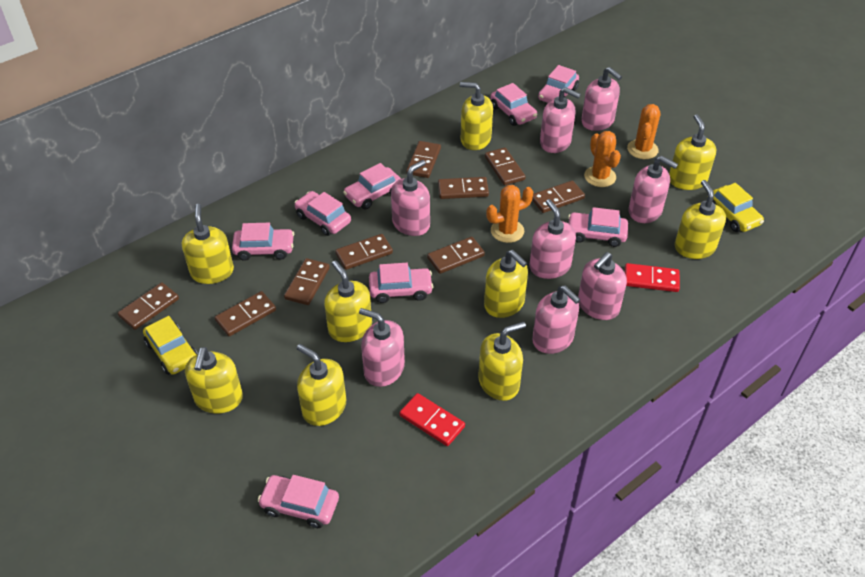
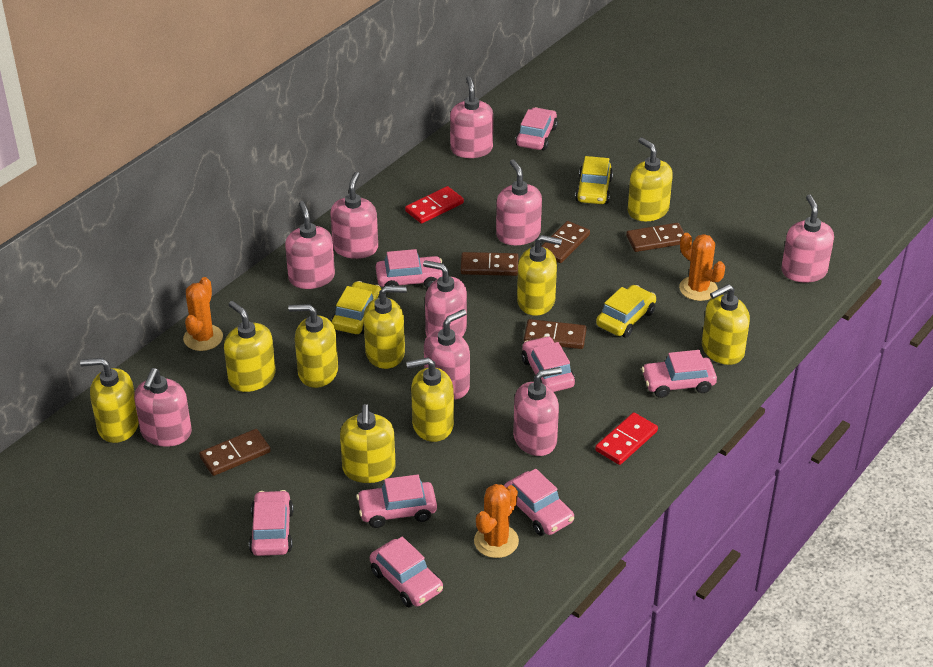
brown domino: [118,282,179,330] [215,291,276,336] [284,258,330,305] [335,234,393,270] [406,141,441,178] [427,237,485,274] [438,177,489,199] [485,148,526,186] [532,181,585,213] = 9 -> [199,429,271,476] [461,252,518,276] [524,319,587,349] [542,221,590,263] [626,223,684,252] = 5
pink soap dispenser: [359,308,405,387] [391,160,430,236] [530,199,576,279] [532,285,580,354] [540,87,581,153] [578,252,627,320] [581,67,622,131] [628,156,678,223] = 8 -> [134,368,192,447] [285,201,335,289] [330,172,378,259] [423,260,467,337] [424,309,470,400] [450,76,493,158] [496,159,542,245] [513,367,562,456] [781,194,834,283] = 9
yellow car: [143,316,198,375] [707,183,764,232] = 2 -> [331,281,381,334] [575,156,613,204] [596,285,656,338] = 3

